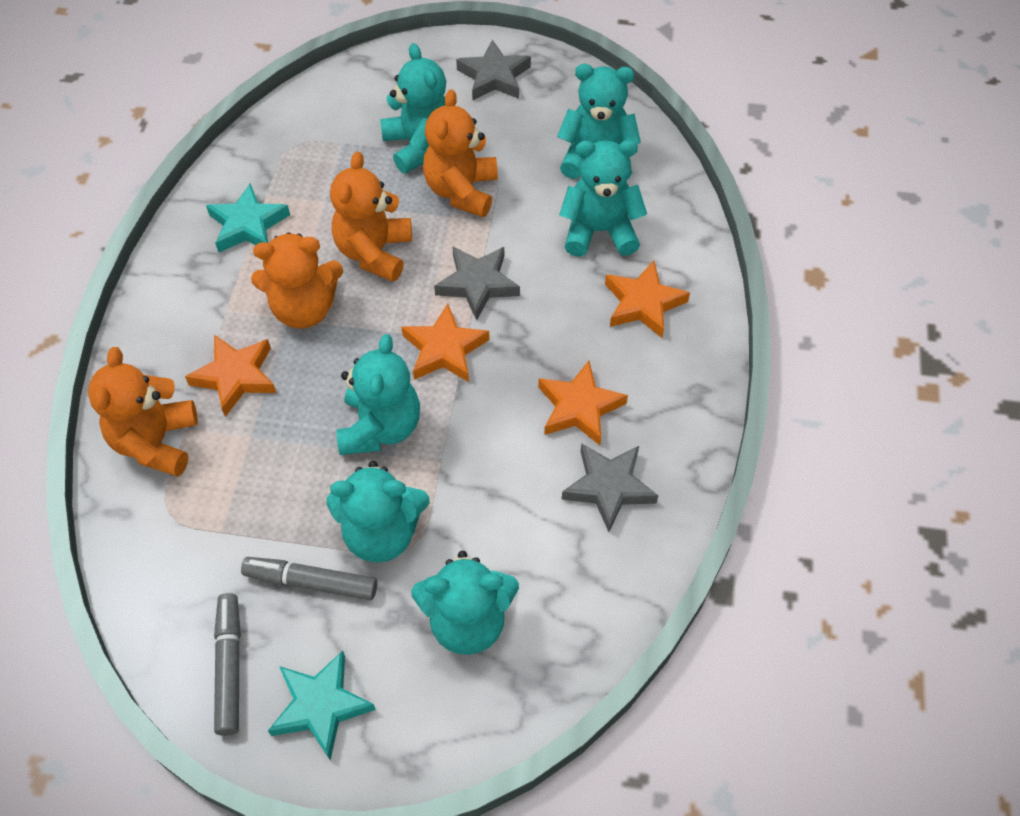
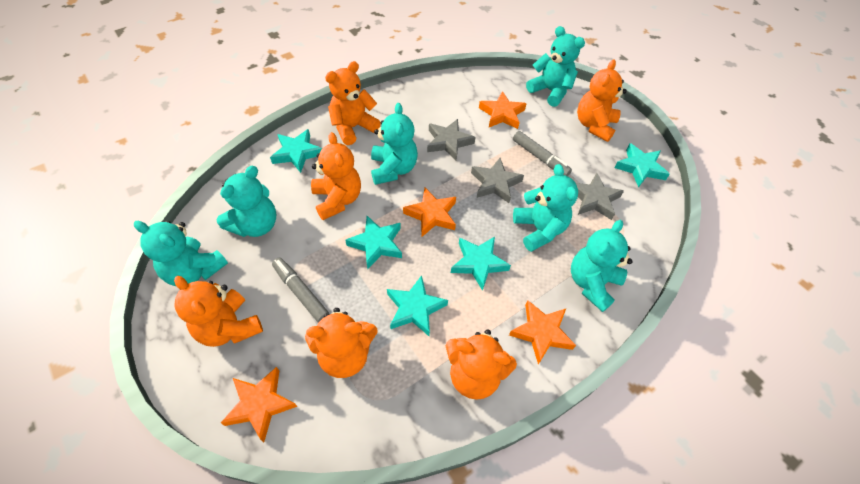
orange teddy bear: [88,347,198,476] [251,232,343,329] [330,152,412,282] [423,89,498,217] = 4 -> [174,276,263,347] [305,308,378,378] [311,132,361,220] [325,61,381,145] [446,330,517,400] [577,59,627,142] = 6
turquoise star: [206,184,290,252] [268,651,376,760] = 2 -> [270,129,323,173] [345,216,402,269] [387,275,448,336] [451,237,511,291] [614,143,670,188] = 5

